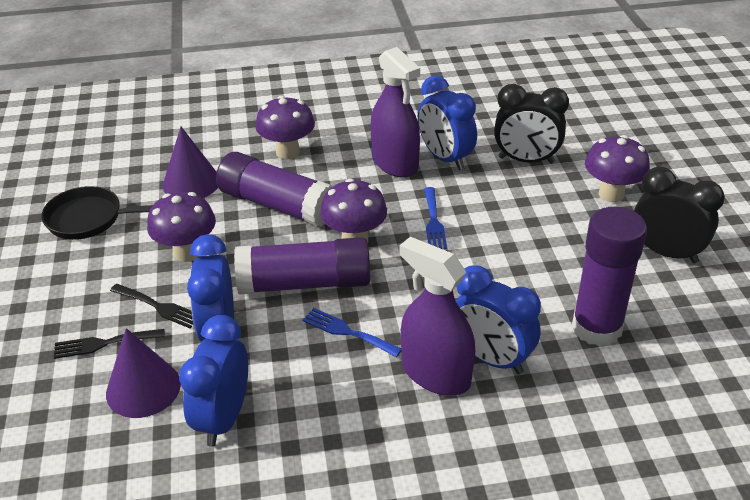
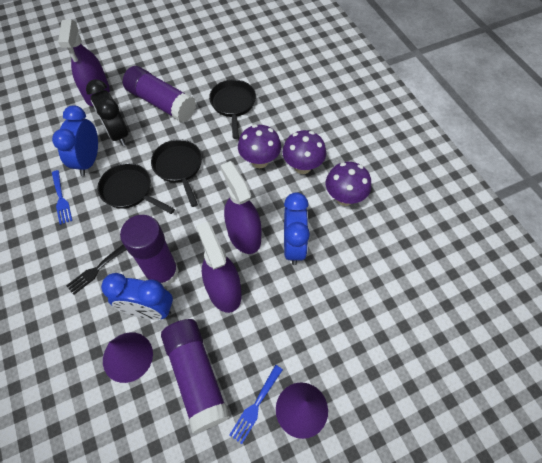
black clock: [494,84,569,164] [634,167,725,263] = 2 -> [86,79,128,146] = 1
black fork: [54,329,165,359] [110,284,194,328] = 2 -> [66,245,127,295] = 1
black pan: [41,186,153,240] = 1 -> [98,163,175,214] [151,139,202,207] [209,80,256,139] = 3
blue clock: [179,315,248,447] [187,234,234,341] [418,75,477,170] [456,266,541,375] = 4 -> [52,105,98,176] [101,273,173,320] [284,192,310,265] = 3
purple mushroom: [147,192,216,262] [256,96,315,159] [320,178,387,242] [585,135,650,202] = 4 -> [238,124,281,168] [282,130,326,174] [326,162,371,206] = 3
purple spray bottle: [371,47,420,178] [399,237,475,396] = 2 -> [58,20,110,106] [196,221,241,313] [220,161,262,254] = 3

